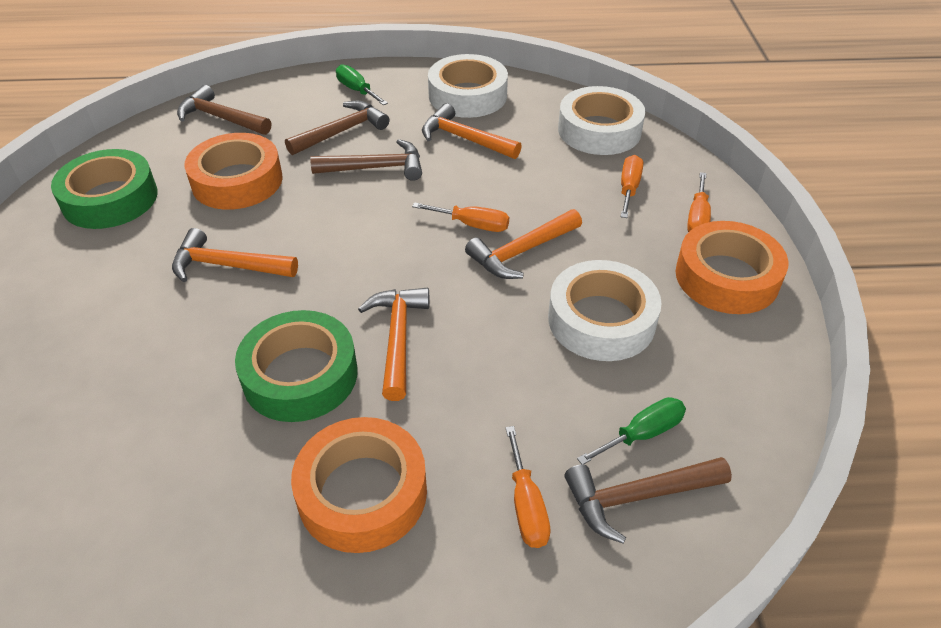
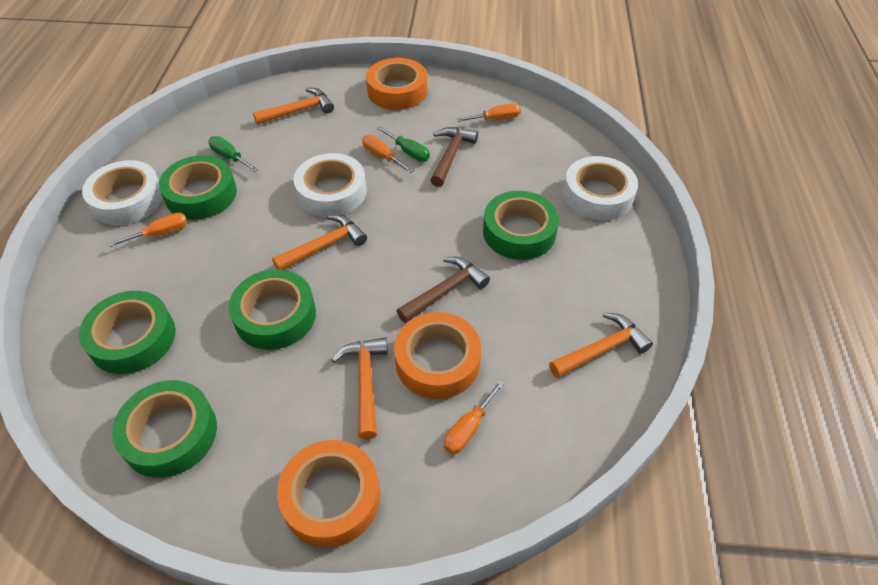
brown hammer: [177,85,271,135] [285,101,389,155] [310,139,422,181] [564,457,732,544] = 4 -> [397,257,490,323] [430,127,478,187] = 2
green tape: [51,149,158,229] [235,310,357,422] = 2 -> [79,291,176,374] [112,380,217,478] [159,155,237,220] [228,269,316,350] [483,191,559,260] = 5

